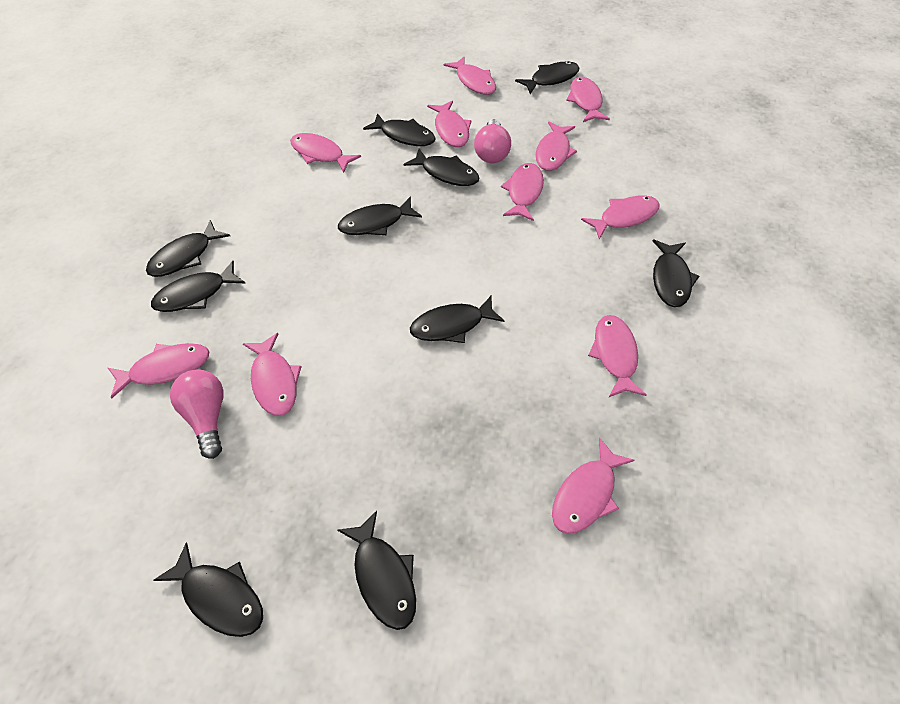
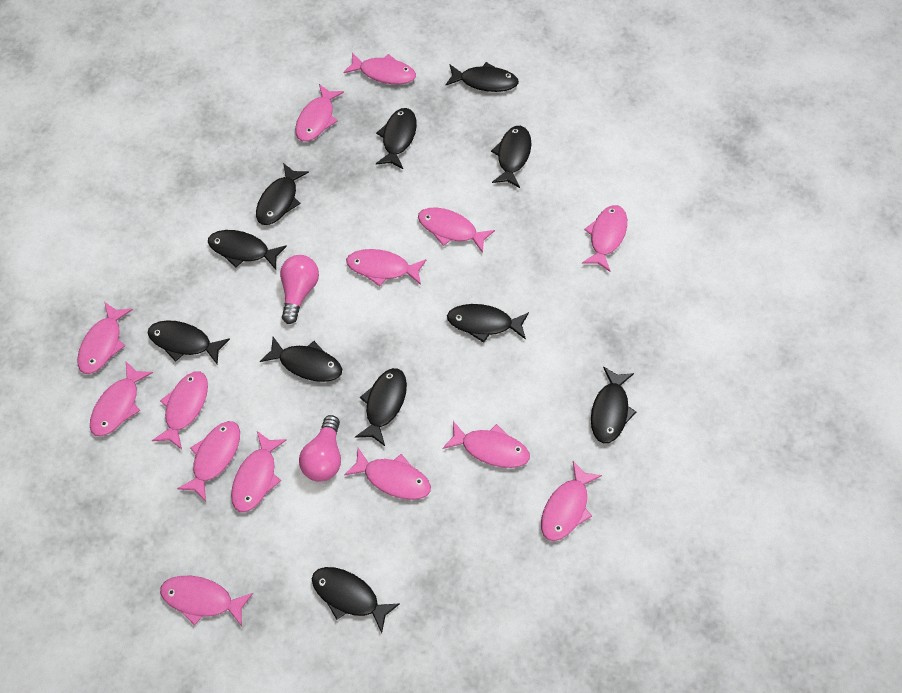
black fish: [146,220,230,277] [151,261,245,312] [153,542,263,637] [337,511,416,630] [338,196,422,235] [363,113,436,146] [404,149,479,186] [410,296,505,343] [515,61,580,94] [653,240,699,307] = 10 -> [148,320,230,365] [208,230,287,270] [256,163,309,225] [260,337,342,382] [312,567,400,633] [355,368,407,446] [376,108,417,169] [445,62,519,92] [447,304,529,343] [491,126,531,188] [591,366,636,443] = 11
pink fish: [108,343,210,398] [243,333,302,416] [290,133,361,173] [427,100,472,147] [443,57,496,95] [501,163,544,221] [536,121,577,171] [552,437,634,534] [566,77,610,122] [581,196,660,240] [588,315,647,398] = 11 -> [77,302,133,374] [90,362,153,437] [152,371,208,449] [160,576,253,626] [177,421,240,501] [231,431,287,512] [295,84,344,142] [343,53,416,84] [344,448,431,500] [346,249,427,286] [418,207,495,253] [443,421,530,468] [541,461,602,541] [582,205,627,272] = 14

